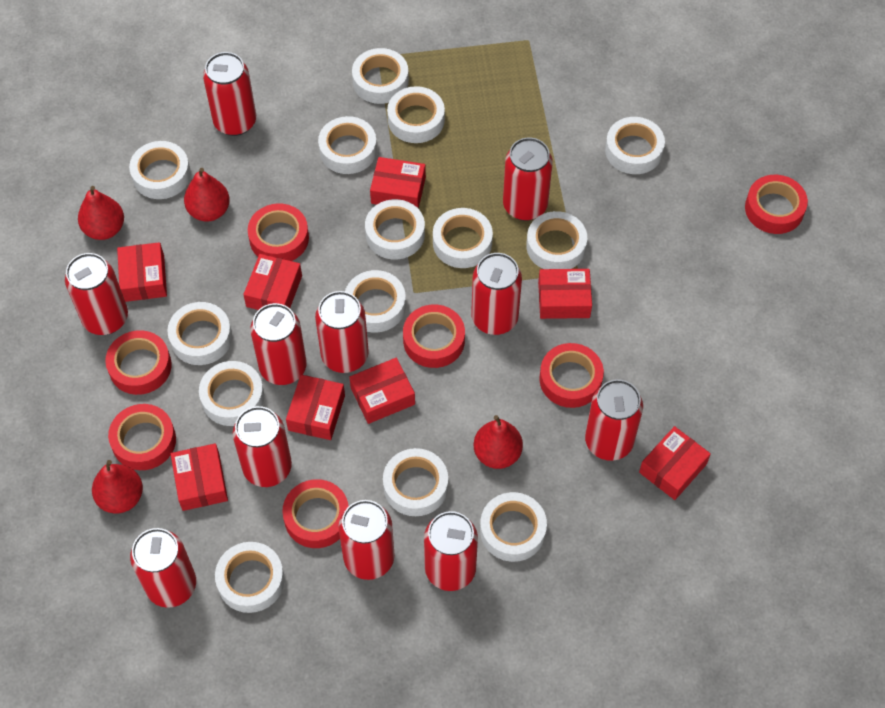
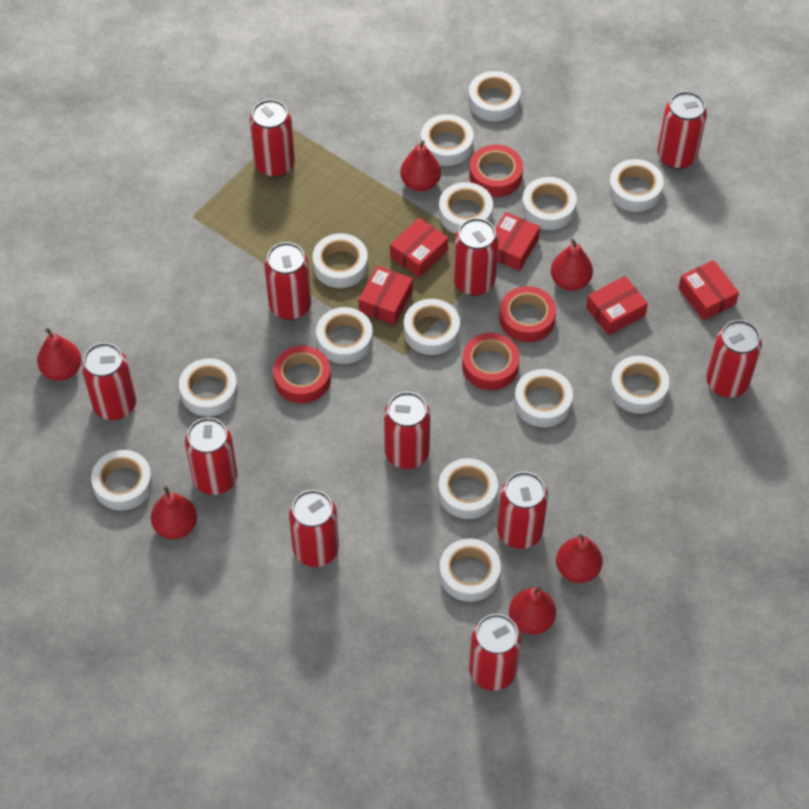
red box: [117,242,167,302] [171,443,228,511] [243,254,302,310] [286,375,345,440] [349,358,415,424] [370,157,426,209] [538,269,592,319] [639,426,711,500] = 8 -> [359,266,413,325] [390,218,448,278] [495,212,540,271] [586,276,648,335] [678,260,739,320] = 5
red pear: [78,186,124,240] [92,460,143,514] [184,168,230,222] [474,415,523,469] = 4 -> [37,328,81,381] [151,486,197,539] [400,141,441,192] [509,587,556,635] [551,239,593,291] [556,534,603,583] = 6
red tape: [105,330,172,395] [108,404,176,470] [248,203,309,261] [282,479,349,548] [403,305,465,368] [540,343,604,408] [745,175,808,234] = 7 -> [273,346,331,403] [462,333,520,390] [469,145,523,197] [499,286,556,342] = 4

